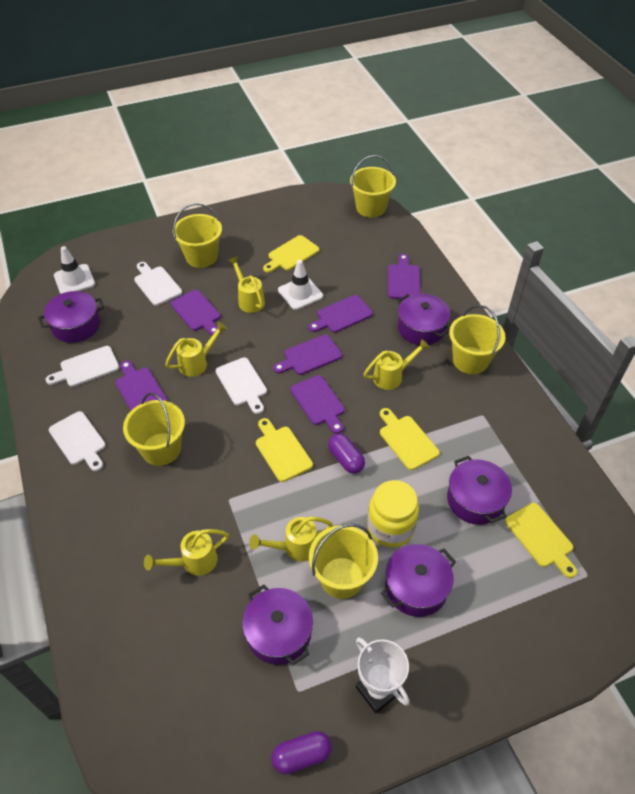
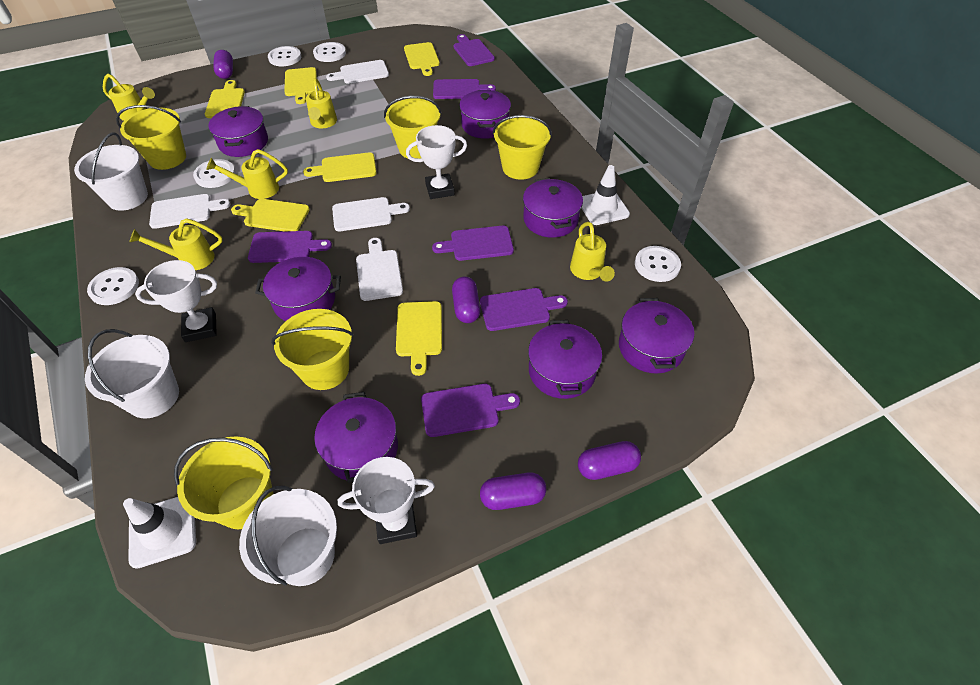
purple capsule: [271,731,332,775] [328,434,365,474] = 2 -> [213,50,233,79] [452,277,480,323] [480,473,546,510] [578,441,641,480] = 4
purple pot: [38,291,104,343] [242,585,313,665] [381,544,456,617] [397,294,450,345] [447,456,512,525] = 5 -> [208,106,268,157] [255,257,341,321] [314,392,398,483] [459,90,511,139] [523,178,583,238] [528,320,602,399] [619,298,694,373] = 7
white bucket: none = 0 -> [74,132,148,211] [85,329,179,419] [239,486,337,586] = 3
white button: none = 0 -> [87,267,139,305] [193,159,236,188] [268,46,301,66] [313,42,346,62] [635,246,681,282] = 5
white trophy: [356,637,410,713] = 1 -> [135,260,217,342] [338,457,435,544] [406,125,467,199] = 3
yellow cutting board: [256,418,313,482] [263,235,319,273] [380,408,440,470] [505,503,577,578] = 4 -> [205,80,245,118] [231,199,310,231] [284,67,317,104] [303,152,377,182] [396,301,442,376] [404,42,440,76] = 6
yellow jar: [367,480,419,547] = 1 -> none = 0

